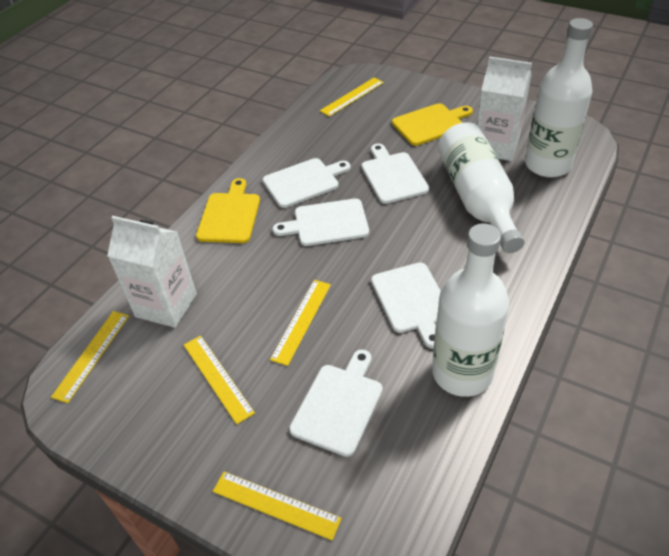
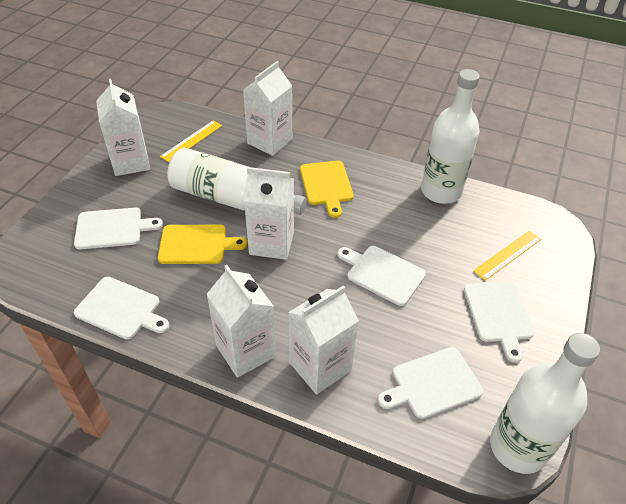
white carton: [107,216,197,328] [477,56,532,161] = 2 -> [96,79,150,176] [206,265,276,378] [243,61,292,156] [244,167,294,260] [288,285,359,395] = 5
yellow ruler: [51,311,129,403] [184,336,255,424] [213,472,342,540] [270,280,331,366] [320,77,384,117] = 5 -> [160,121,222,162] [473,231,541,280] = 2

